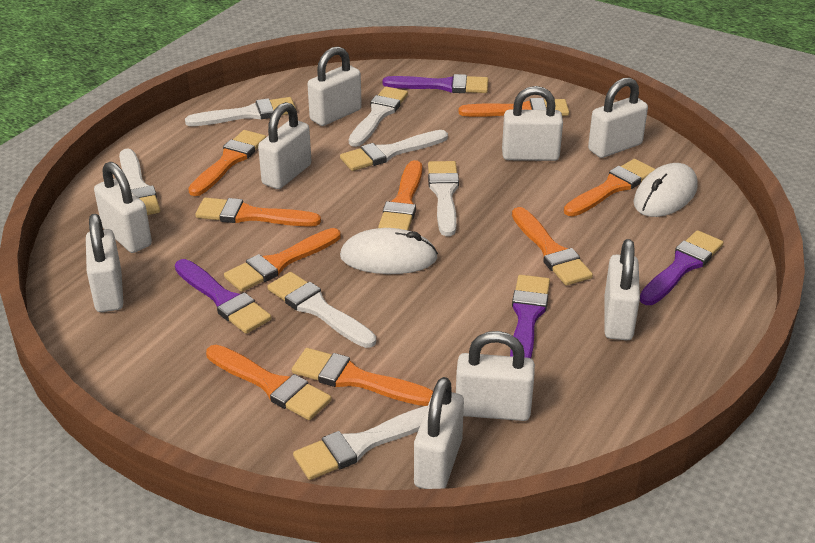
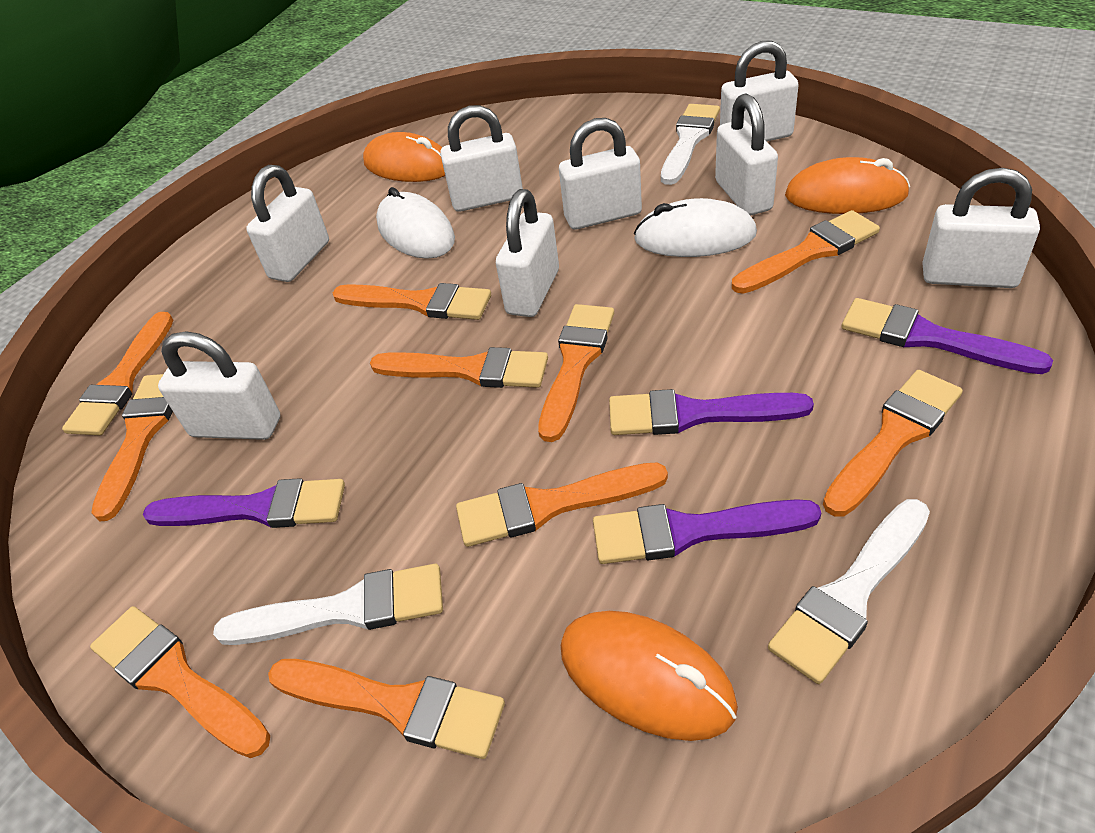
orange brush: [188,130,266,196] [195,198,321,227] [206,345,332,420] [224,228,341,292] [292,348,433,406] [378,160,422,230] [459,98,569,117] [512,207,593,286] [564,159,655,217] = 9 -> [62,312,173,435] [90,606,270,758] [91,374,173,521] [268,659,505,759] [333,283,491,320] [370,347,548,388] [456,462,668,547] [538,304,614,442] [732,210,880,294] [823,370,963,517] = 10
orange mouse: none = 0 -> [363,132,445,182] [561,611,738,741] [785,157,910,214] = 3
white brush: [119,148,160,215] [185,97,296,126] [267,272,376,348] [293,406,428,480] [340,130,448,171] [349,86,408,147] [428,161,459,236] = 7 -> [213,564,443,645] [661,104,720,185] [768,499,930,684] = 3
white padlock: [86,214,124,312] [94,162,152,253] [258,102,311,189] [307,46,362,126] [414,377,464,489] [456,331,535,421] [502,86,563,161] [588,77,648,158] [604,239,640,340] = 9 -> [158,331,280,440] [246,165,329,282] [440,105,523,212] [496,189,559,317] [559,118,642,230] [715,93,778,216] [720,41,799,141] [922,168,1040,288] = 8

